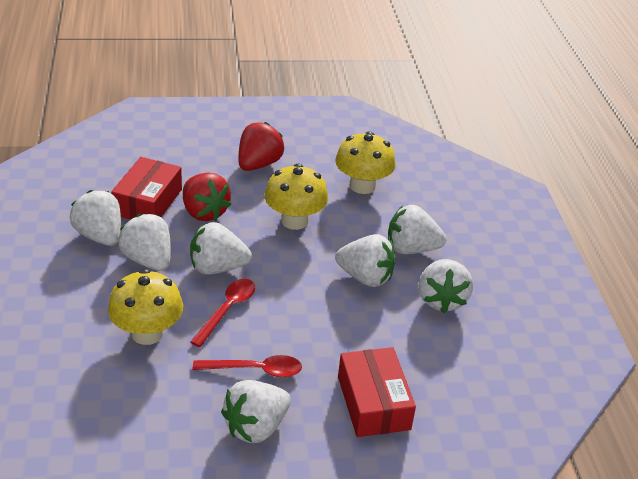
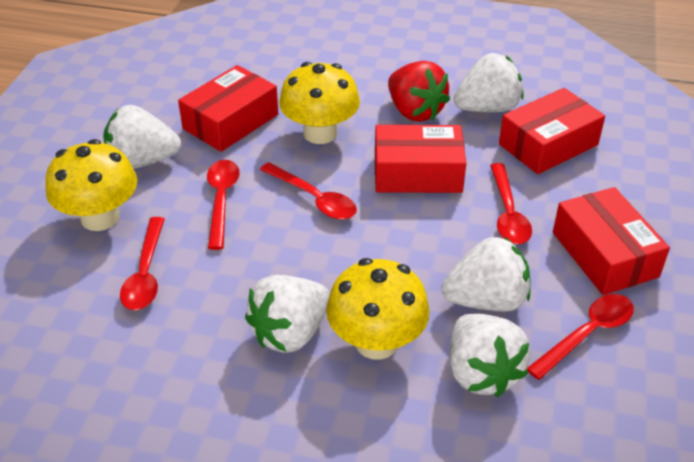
red box: [111,157,182,220] [338,347,416,437] = 2 -> [178,65,278,152] [375,125,466,193] [499,88,605,174] [553,187,670,295] = 4
red spoon: [190,279,255,347] [193,355,302,377] = 2 -> [120,217,165,310] [207,160,240,250] [260,162,357,220] [490,163,532,244] [527,294,634,380] = 5
red strawberry: [183,173,231,221] [239,122,284,171] = 2 -> [388,61,450,122] = 1
white strawberry: [70,190,121,246] [118,214,171,271] [190,222,252,275] [221,380,291,443] [335,234,396,287] [388,205,446,254] [419,259,473,313] = 7 -> [103,105,181,169] [245,275,330,353] [442,237,531,312] [449,314,531,397] [454,53,524,112] = 5

